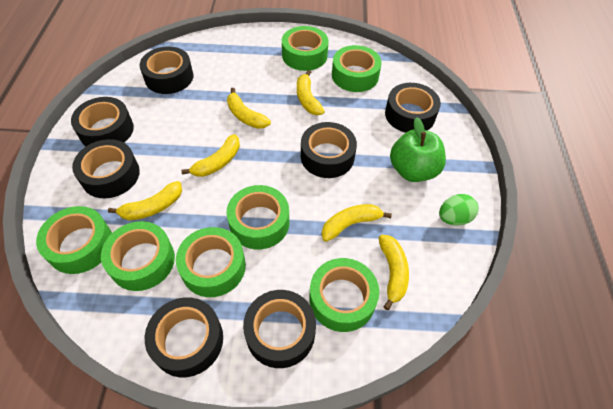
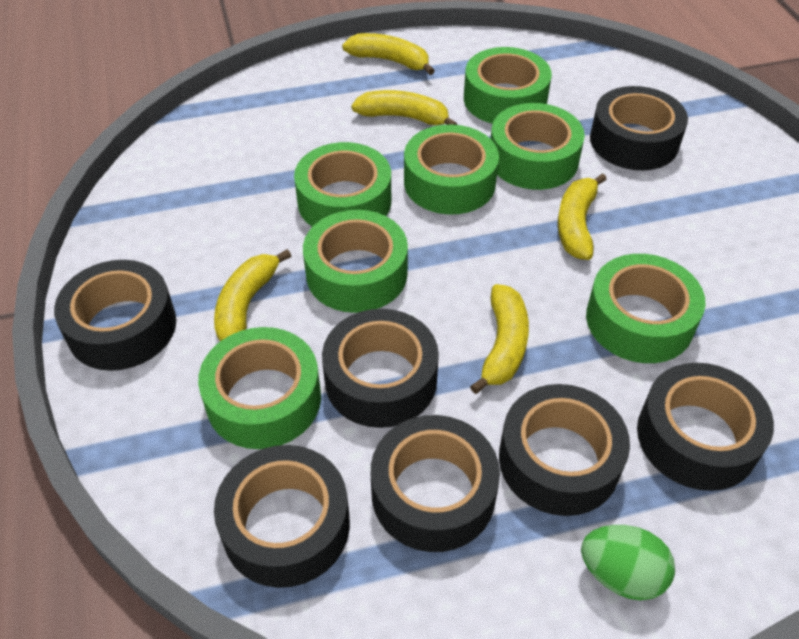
green apple: [390,117,446,182] = 1 -> none = 0
yellow banana: [108,181,182,220] [181,134,240,177] [227,88,271,129] [297,70,325,115] [322,204,392,242] [379,235,409,310] = 6 -> [214,249,291,341] [342,33,435,75] [351,90,457,125] [470,284,529,394] [558,173,607,260] = 5

